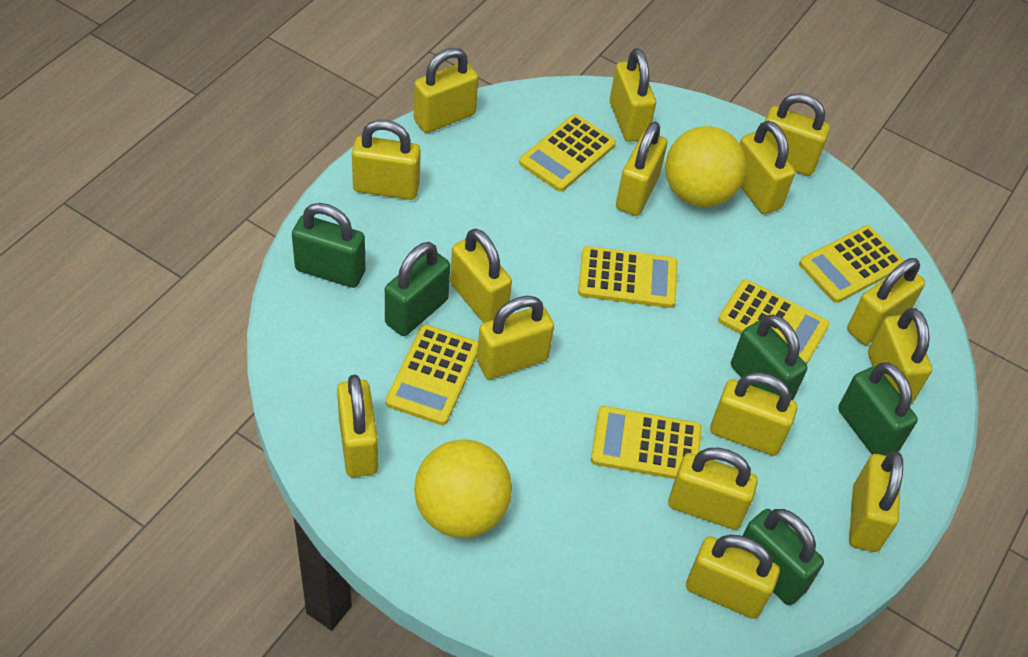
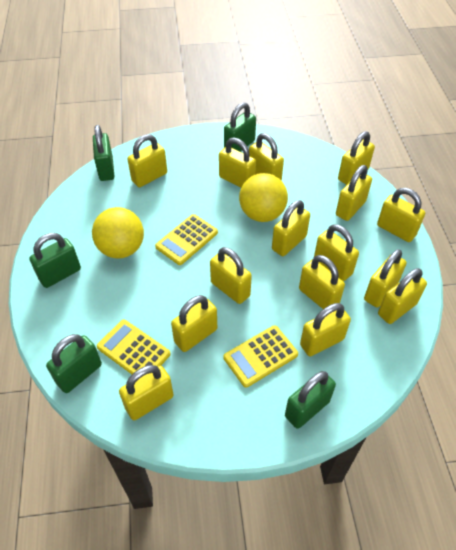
yellow calculator: [386,324,478,425] [519,114,616,192] [578,246,678,308] [591,406,702,479] [718,279,830,365] [799,225,905,303] = 6 -> [97,319,170,374] [155,214,218,265] [223,325,298,388] = 3

